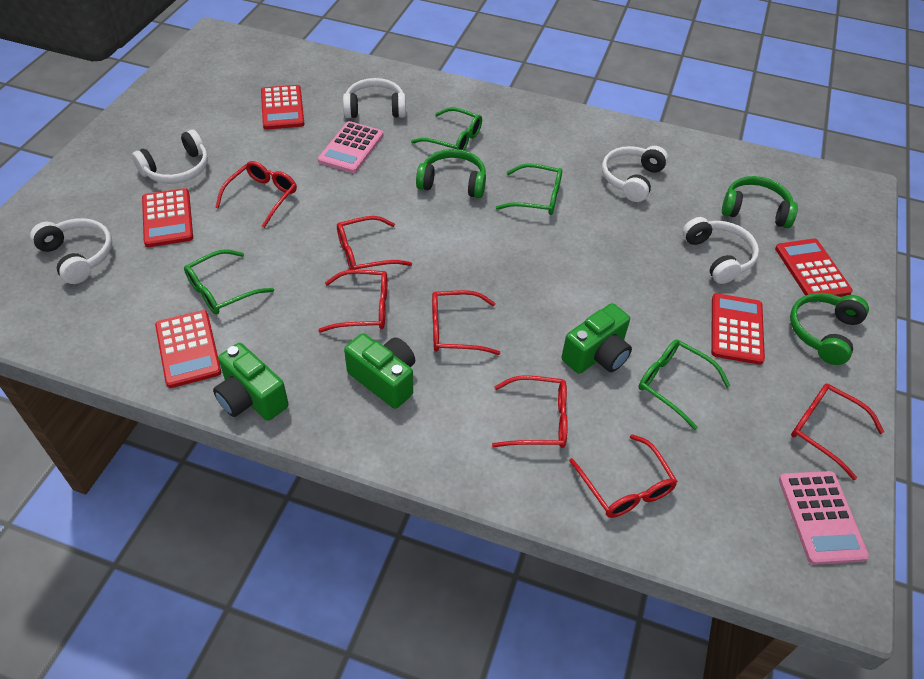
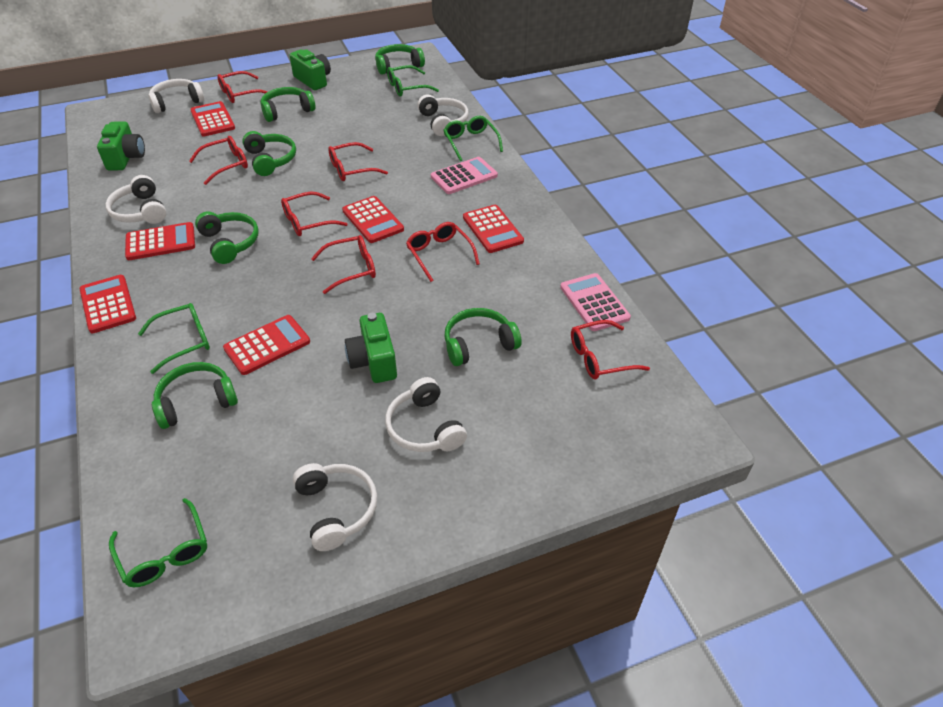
green headphones: [416,149,486,198] [722,176,798,228] [790,293,869,365] = 3 -> [152,362,238,429] [195,211,259,264] [242,131,296,176] [261,87,315,122] [375,44,425,75] [445,308,522,366] = 6
red calculator: [142,188,193,247] [155,310,221,388] [261,85,304,130] [711,293,765,365] [775,239,853,297] = 5 -> [79,275,136,333] [125,222,195,260] [190,101,235,137] [223,315,310,375] [342,196,404,243] [463,205,524,253] = 6

